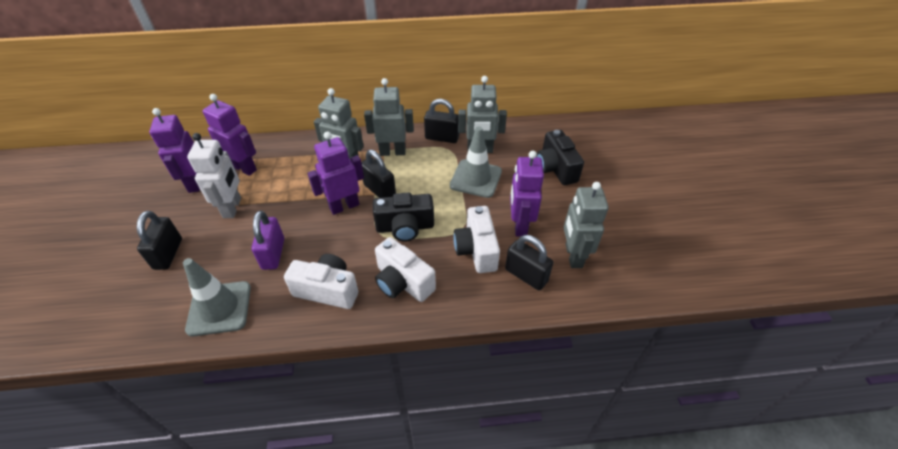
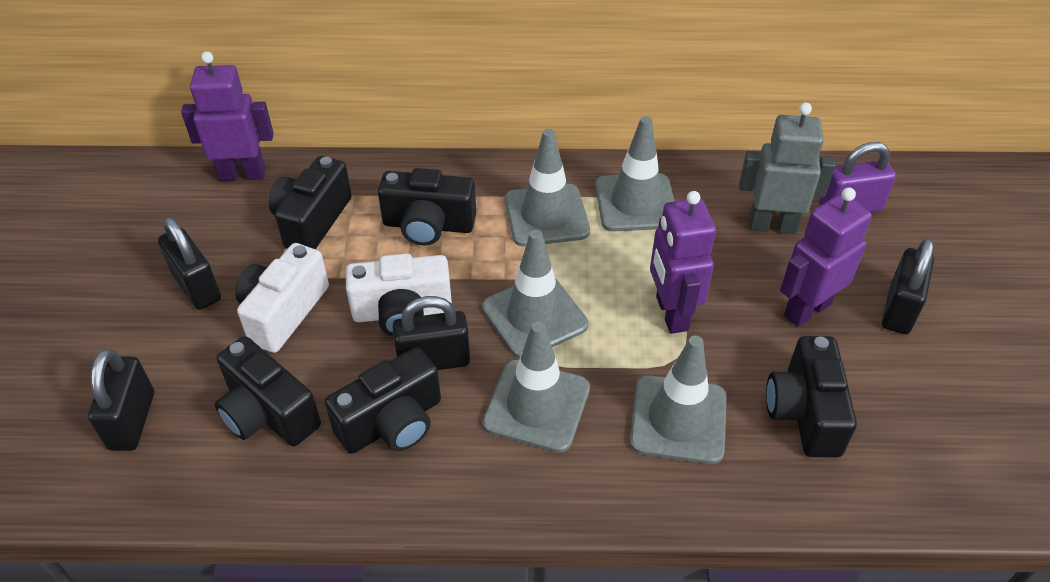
black camera: [373,192,434,242] [536,130,584,185] = 2 -> [215,336,321,446] [269,156,352,249] [325,347,441,454] [378,168,476,245] [766,336,857,458] = 5
grey robot: [314,88,364,160] [364,78,414,156] [458,76,507,153] [563,182,608,268] = 4 -> [739,103,835,234] = 1
grey traffic cone: [183,258,251,337] [450,126,502,198] = 2 -> [482,230,588,358] [483,321,590,453] [505,129,590,247] [595,116,675,231] [630,335,727,464] = 5
purple robot: [149,108,200,193] [203,94,257,176] [307,131,364,215] [510,151,544,237] = 4 -> [181,51,274,181] [650,191,716,334] [780,187,872,327] = 3
white camera: [284,254,358,309] [375,237,436,302] [453,206,500,273] = 3 -> [235,243,329,353] [346,253,452,336] = 2
white robot: [187,133,241,218] = 1 -> none = 0

